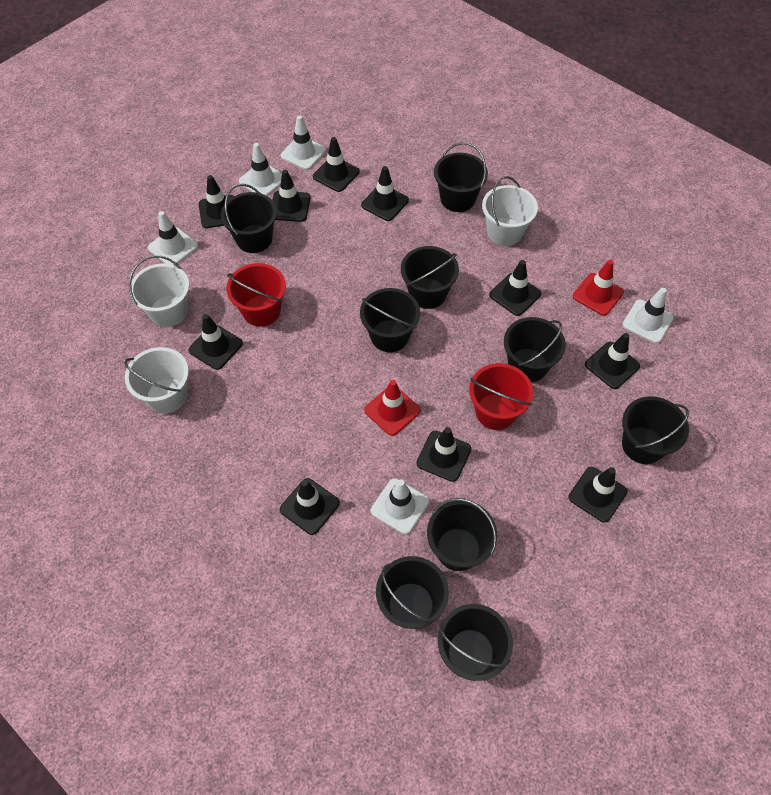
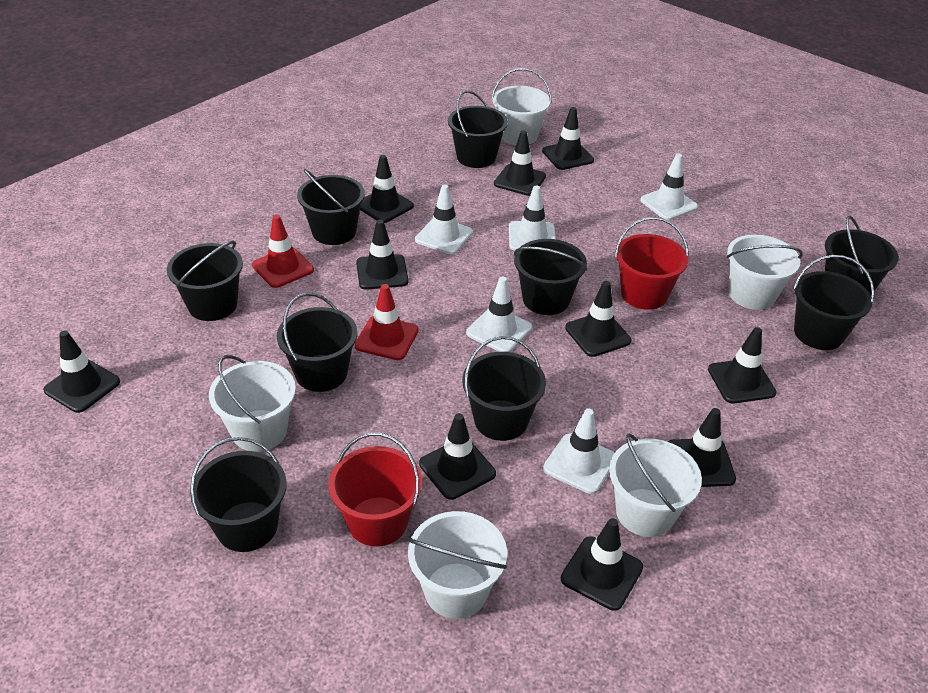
white bucket: [124,347,189,413] [129,255,189,327] [482,176,538,246] = 3 -> [209,355,296,452] [408,511,507,619] [492,68,551,145] [609,433,702,537] [727,235,803,310] = 5

